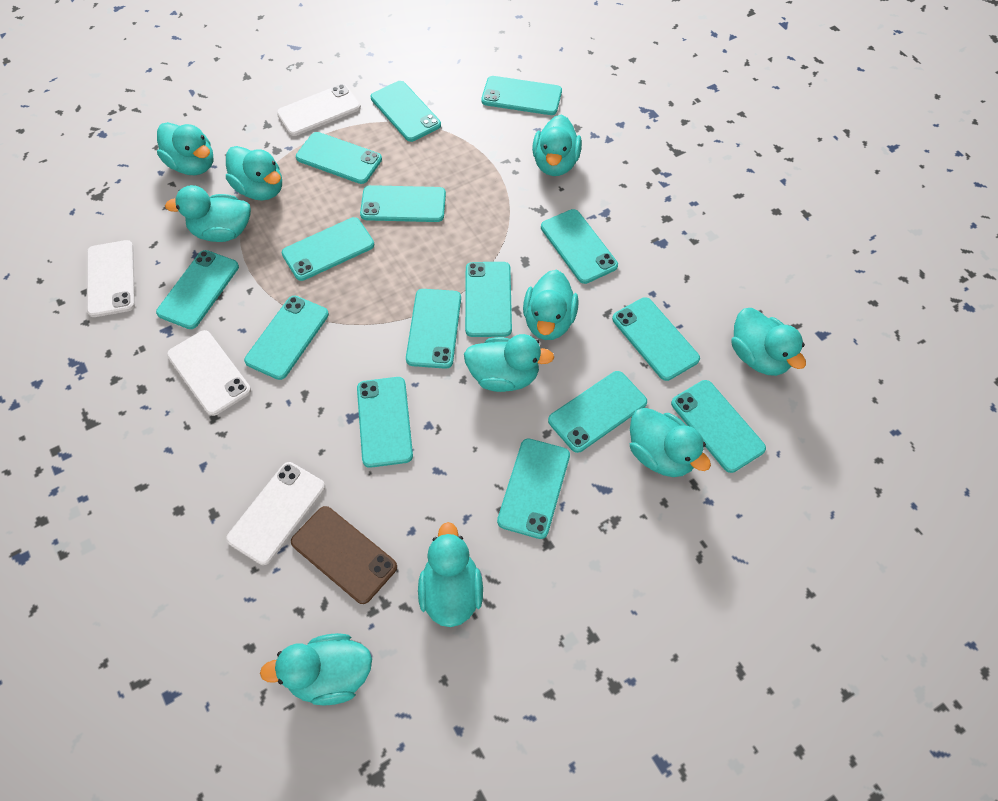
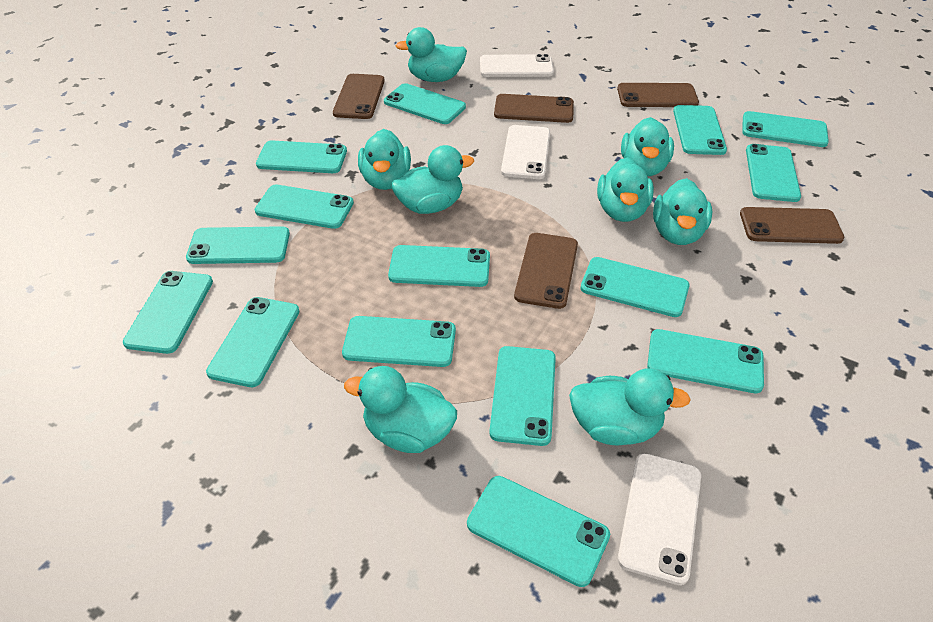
brown phone: [291,506,397,604] = 1 -> [333,74,385,119] [494,94,574,123] [514,233,578,309] [617,83,699,107] [740,207,844,244] = 5
turquoise duck: [157,122,214,175] [165,185,251,242] [226,146,282,201] [260,633,372,706] [418,522,483,627] [464,334,554,392] [523,270,579,340] [532,115,582,176] [630,408,711,477] [731,308,806,376] = 10 -> [344,366,457,453] [358,129,411,190] [391,145,474,214] [396,27,467,82] [569,368,691,445] [597,157,654,222] [621,117,674,176] [653,178,712,245] = 8
white phone: [87,240,135,317] [167,330,251,416] [226,462,325,565] [277,84,361,136] = 4 -> [480,54,554,77] [501,125,550,179] [618,453,701,585] = 3

